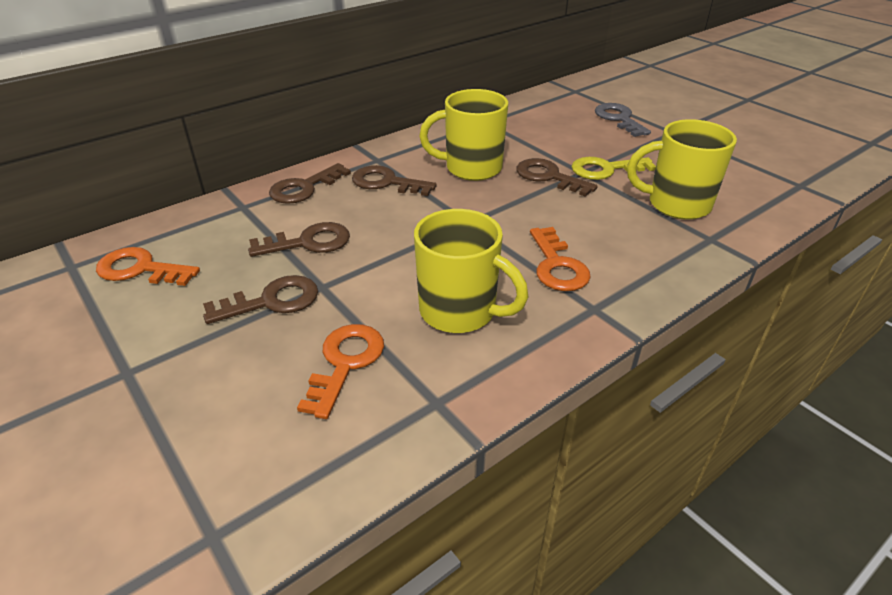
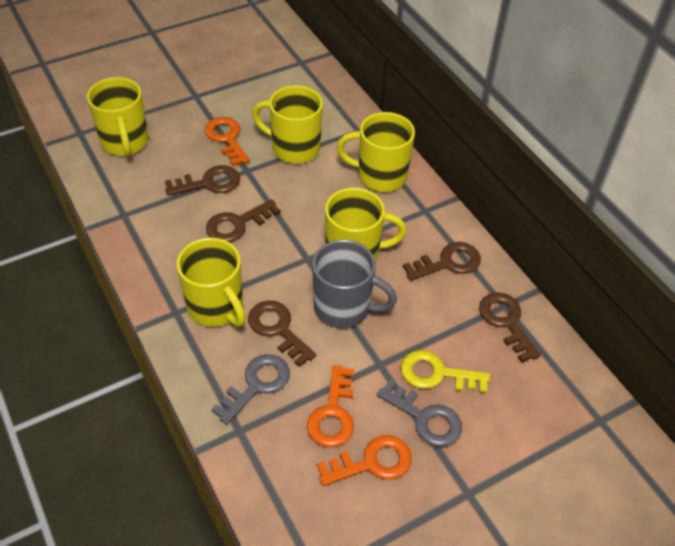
grey key: [595,103,651,137] = 1 -> [211,354,290,425] [377,379,462,447] = 2
grey mug: none = 0 -> [312,240,397,328] = 1
yellow mug: [414,209,528,333] [419,89,508,181] [627,119,737,220] = 3 -> [87,77,149,156] [177,238,246,327] [252,85,323,164] [325,188,407,262] [337,112,415,192] = 5

